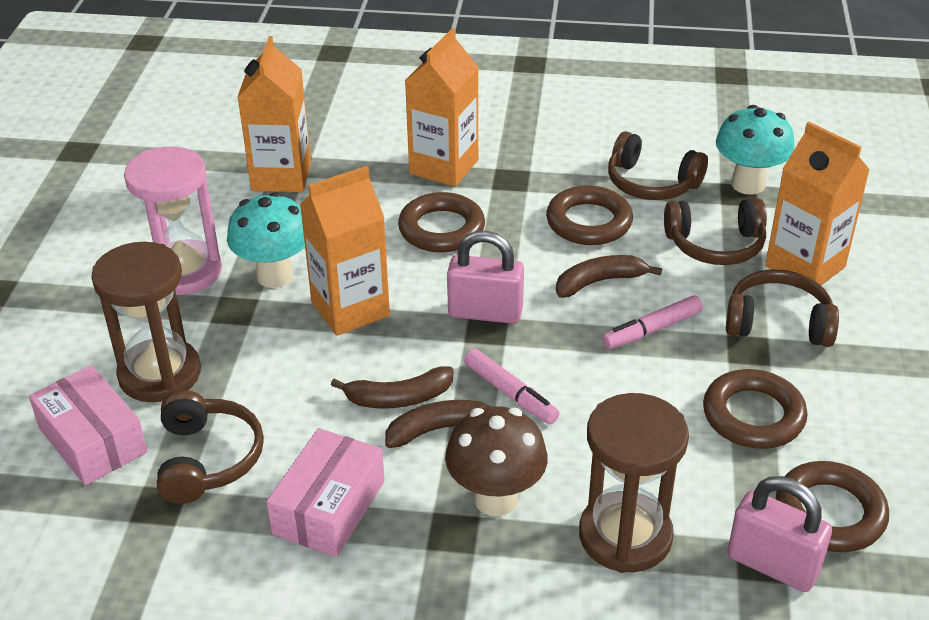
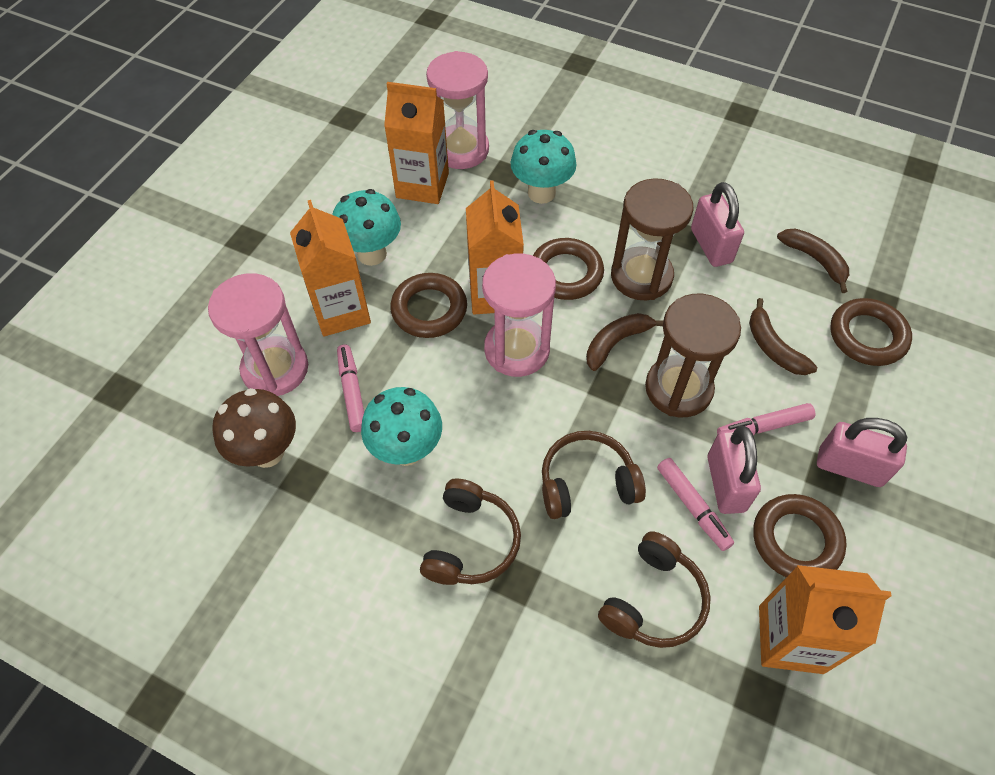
brown headphones: [157,390,264,504] [608,131,708,200] [664,198,767,265] [726,269,839,347] = 4 -> [420,478,521,585] [542,431,646,519] [598,531,711,648] = 3
pink box: [29,365,148,486] [266,428,385,557] = 2 -> none = 0
pink hourglass: [124,146,222,295] = 1 -> [208,273,308,396] [426,51,489,169] [482,253,556,377] = 3
pink marker: [464,349,559,424] [602,296,703,349] = 2 -> [337,344,364,432] [657,458,734,551] [717,403,815,435] = 3
pink padlock: [447,231,524,324] [727,476,832,592] = 2 -> [691,182,744,267] [707,426,761,514] [817,418,907,487] = 3
turquoise mushroom: [227,192,305,288] [716,105,795,195] = 2 -> [332,189,401,266] [361,387,442,466] [511,130,577,204] = 3

